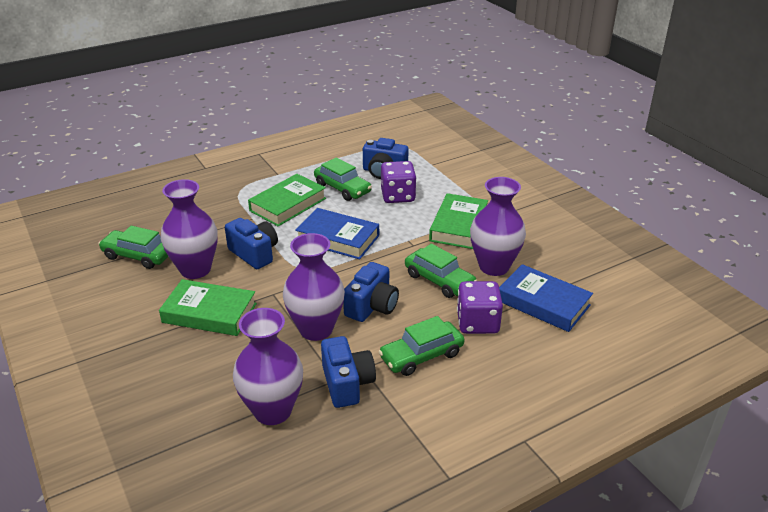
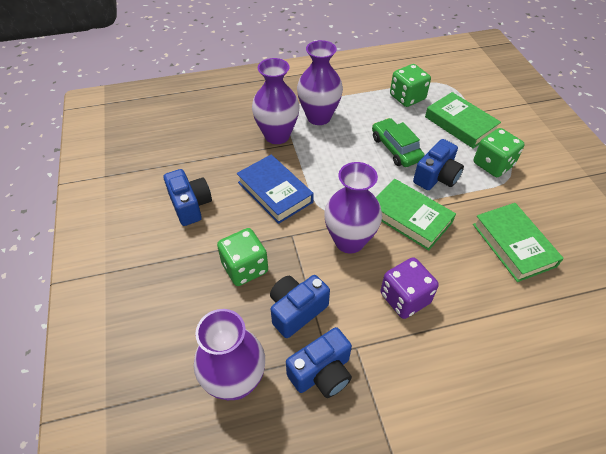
blue book: [295,208,379,259] [499,264,593,332] = 2 -> [237,155,314,224] = 1
green car: [98,226,169,269] [314,157,372,201] [378,316,465,376] [405,244,477,298] = 4 -> [372,118,425,167] = 1
green dice: none = 0 -> [217,228,268,286] [390,64,431,107] [474,128,525,177] = 3
purple dice: [381,161,416,203] [457,281,503,334] = 2 -> [380,257,439,319] = 1

